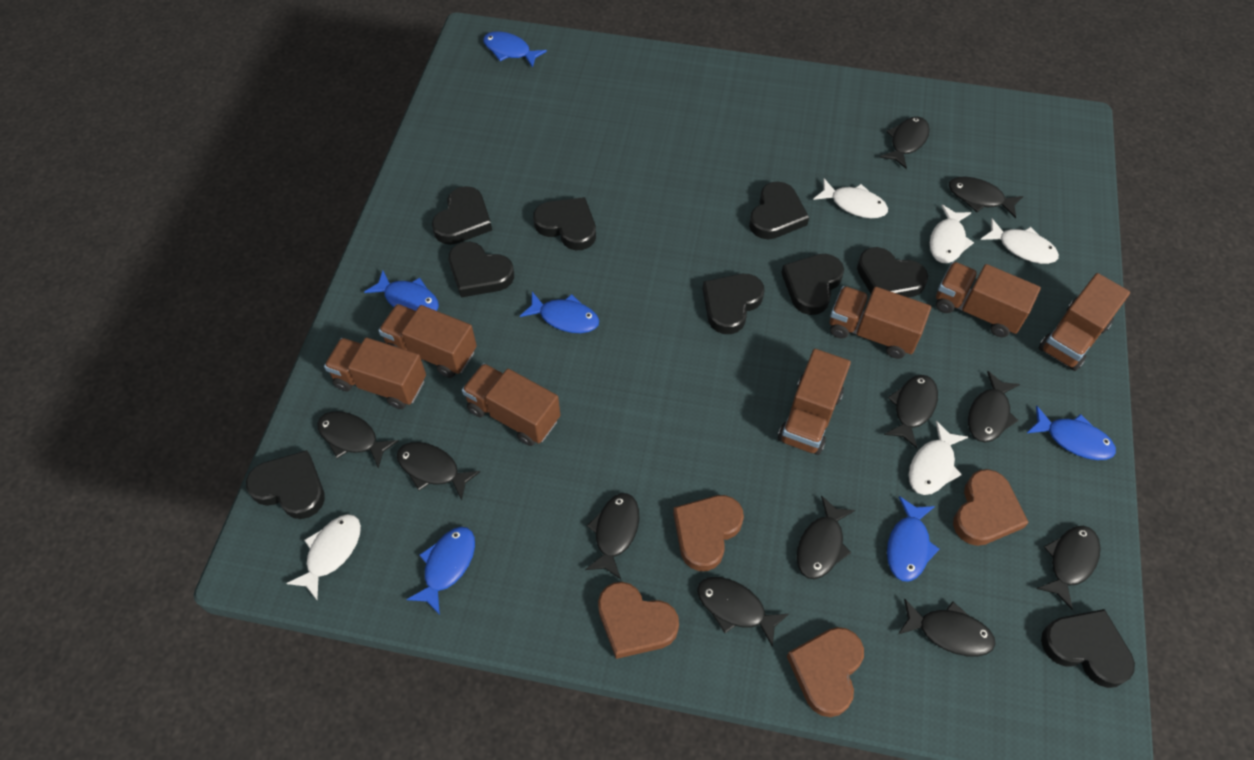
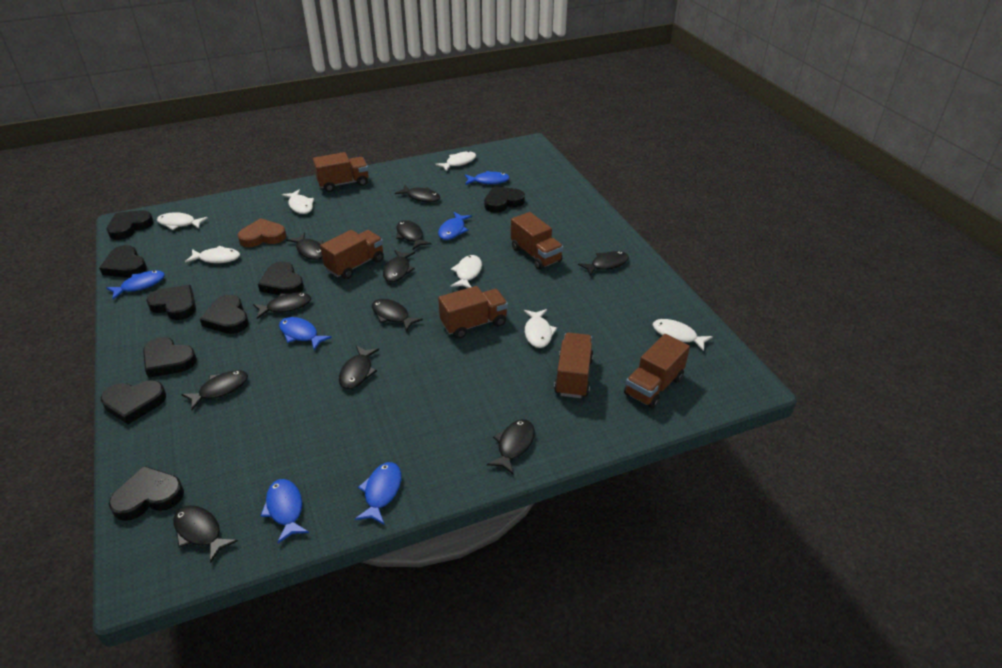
brown heart: [598,582,679,659] [673,495,744,571] [786,627,864,717] [953,469,1029,546] = 4 -> [238,218,286,247] = 1
brown truck: [324,338,426,409] [378,304,477,378] [462,363,560,446] [778,349,851,455] [830,286,931,359] [936,262,1041,337] [1039,273,1130,371] = 7 -> [313,152,369,192] [320,230,384,279] [438,286,508,339] [511,212,563,270] [554,333,593,398] [624,334,690,409] = 6
white fish: [286,514,361,600] [813,179,888,218] [909,421,968,495] [930,205,974,263] [980,219,1059,264] = 5 -> [157,212,208,230] [185,246,240,263] [282,189,314,214] [435,151,476,172] [451,255,482,288] [524,309,557,348] [653,319,713,351] = 7

